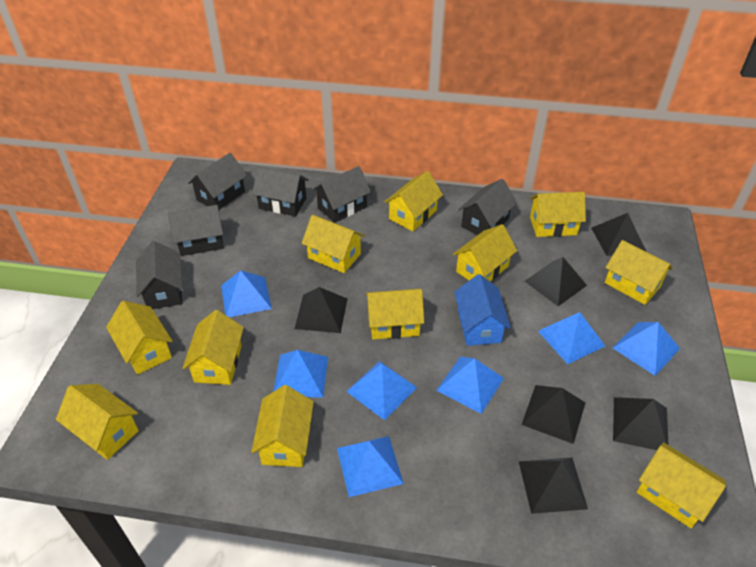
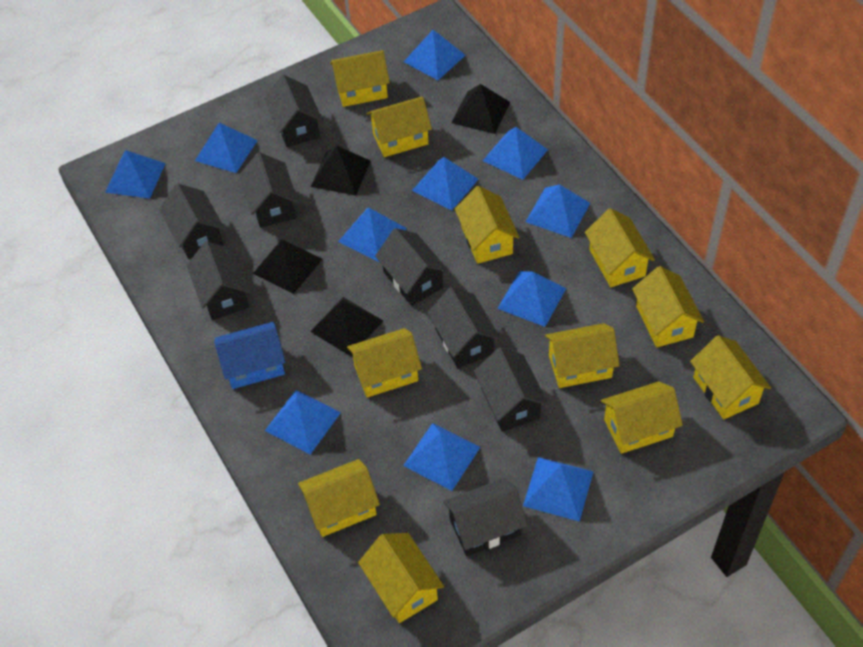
black house: [136,241,182,309] [168,205,224,256] [188,153,247,210] [252,166,309,216] [312,166,371,223] [458,179,517,235] = 6 -> [159,184,224,259] [187,241,251,320] [239,152,298,228] [264,75,323,147] [375,228,449,306] [428,287,500,369] [443,478,528,556] [474,348,548,432] = 8
black pyramid: [295,287,347,333] [519,457,588,514] [521,385,586,444] [525,257,587,306] [591,213,647,256] [613,397,668,450] = 6 -> [253,239,322,294] [310,297,383,356] [311,146,371,196] [451,84,510,134] = 4
blue pyramid: [221,270,272,317] [273,350,328,398] [337,436,404,497] [346,361,417,420] [436,357,504,414] [538,312,605,364] [613,322,680,376] = 7 -> [105,150,166,199] [195,123,258,173] [265,390,341,455] [338,208,407,262] [403,423,480,491] [404,30,466,80] [412,157,478,210] [483,127,548,180] [497,271,566,327] [523,457,594,522] [526,185,590,238] = 11

